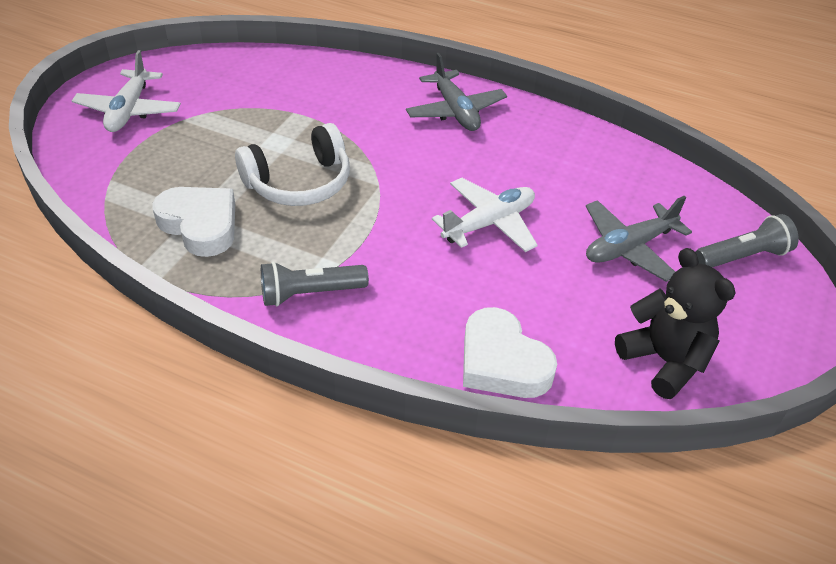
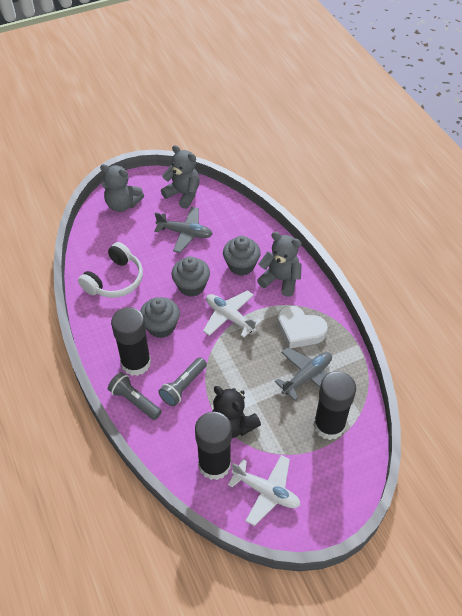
black glue stick: none = 0 -> [111,307,151,376] [195,412,232,480] [313,371,356,440] = 3
grey cupcake: none = 0 -> [140,297,180,338] [171,256,210,297] [223,236,261,276] = 3
grey teddy bear: none = 0 -> [100,164,144,212] [161,145,200,209] [257,232,302,297] = 3
white heart: [152,187,235,257] [463,307,557,398] = 2 -> [277,305,328,348] = 1

